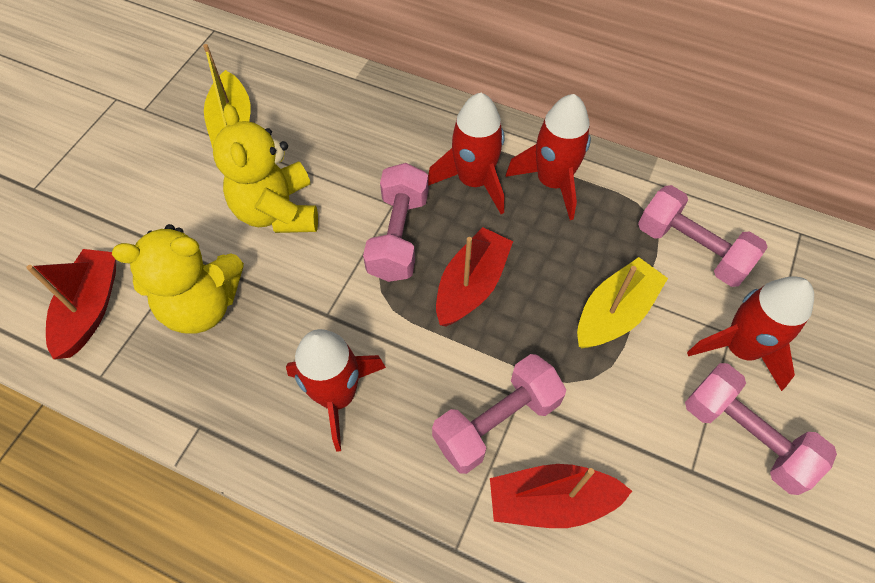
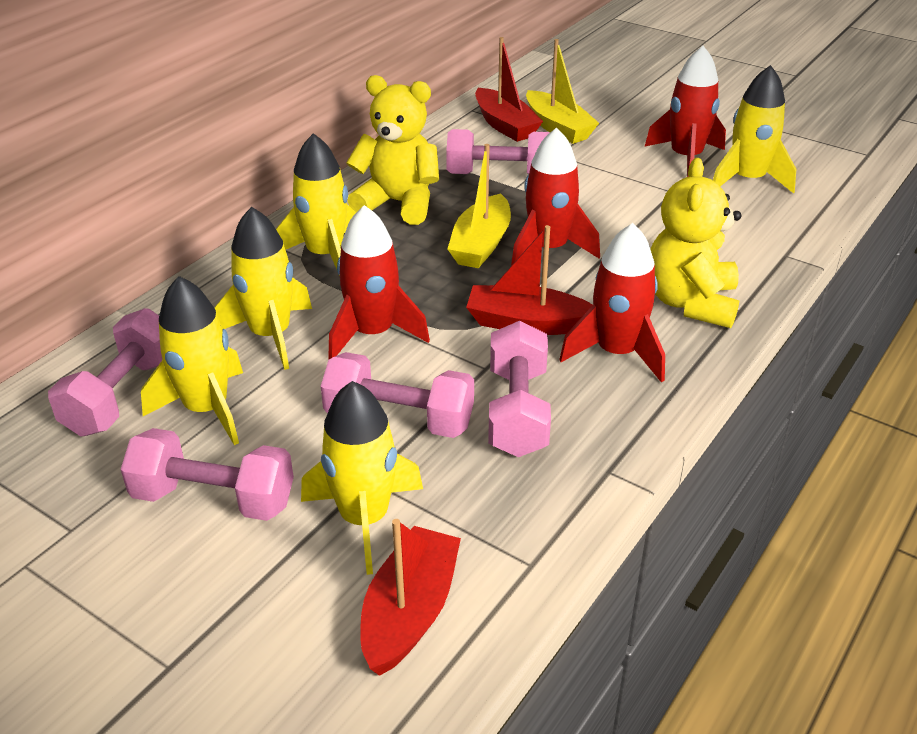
pink dumbbell: [363,163,428,282] [432,354,567,474] [638,185,768,287] [685,363,837,495] = 4 -> [48,308,163,436] [121,428,294,521] [321,352,474,438] [446,129,550,174] [488,321,551,457] = 5
yellow rocket: none = 0 -> [141,276,243,445] [214,207,312,370] [276,133,356,276] [301,381,423,575] [713,65,796,194] = 5

